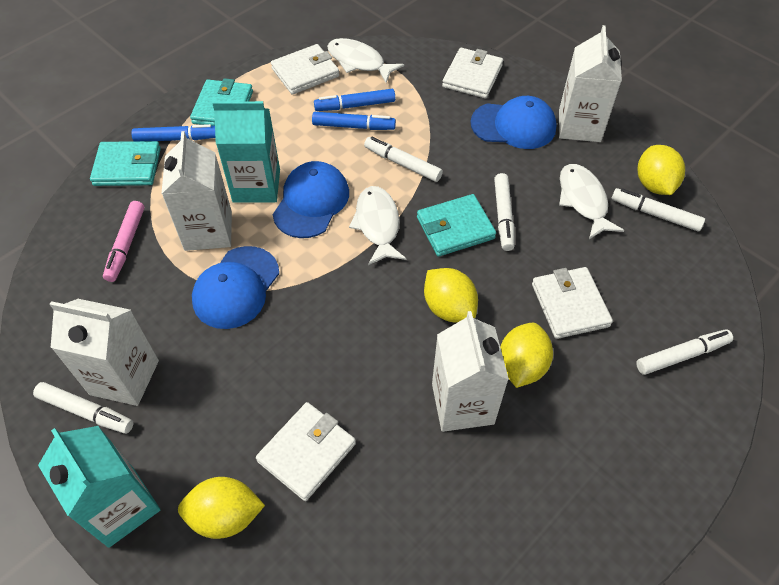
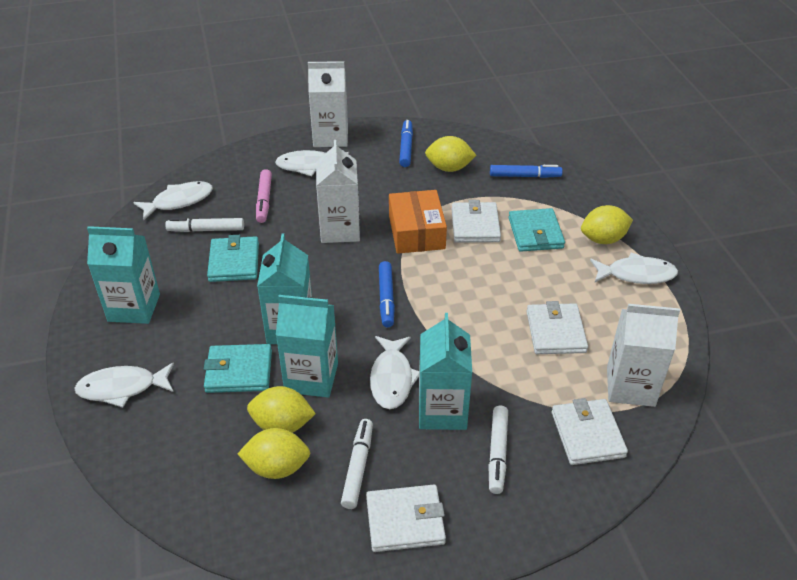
blue cap: [192,246,279,329] [273,161,349,238] [471,96,557,149] = 3 -> none = 0
orange box: none = 0 -> [389,190,447,254] = 1
turquoise carton: [38,426,160,548] [212,101,280,203] = 2 -> [87,226,160,324] [257,233,312,344] [276,295,338,398] [419,313,472,430] = 4
white carton: [50,299,159,406] [161,131,232,251] [432,311,509,432] [559,25,622,142] = 4 -> [308,61,348,147] [316,140,360,243] [607,304,680,407] = 3
white fish: [327,38,404,83] [349,186,406,265] [559,164,624,239] = 3 -> [74,362,174,407] [133,181,213,221] [275,150,349,176] [370,336,419,409] [590,253,678,284] = 5
white marker: [33,382,133,434] [364,137,443,182] [494,173,515,251] [612,188,705,232] [636,329,733,375] = 5 -> [165,218,244,232] [341,419,373,509] [488,406,508,494] = 3

